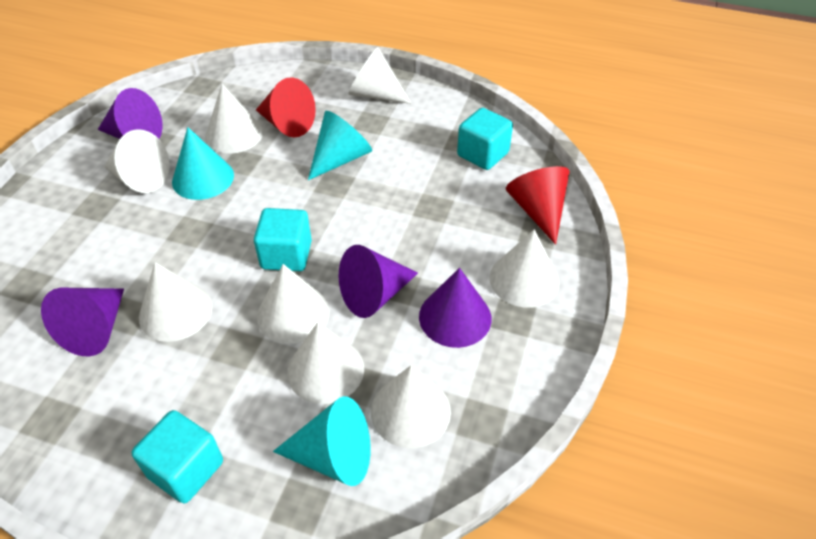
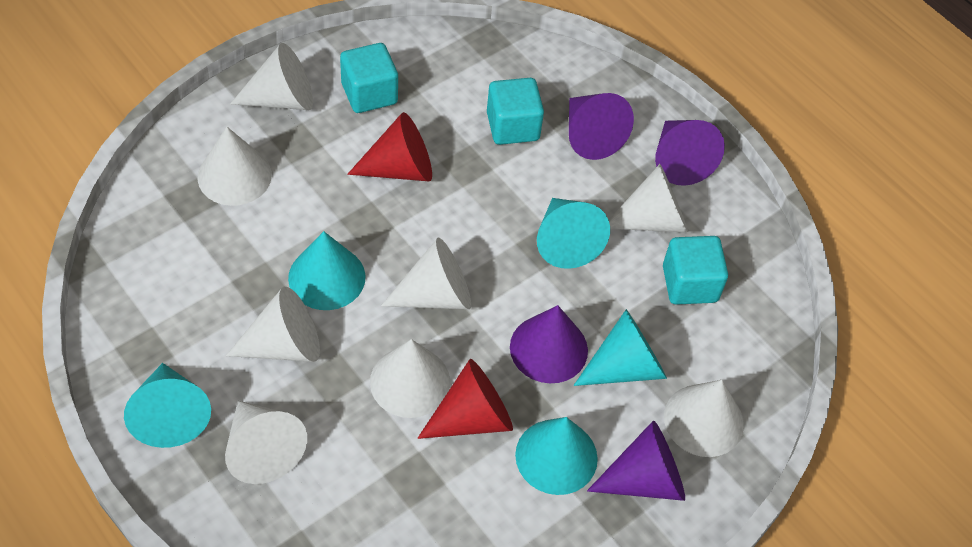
turquoise cone: [172,127,234,200] [273,396,371,486] [308,111,372,180] = 3 -> [124,363,211,448] [288,231,366,310] [515,417,598,495] [537,198,610,269] [574,309,667,386] = 5

